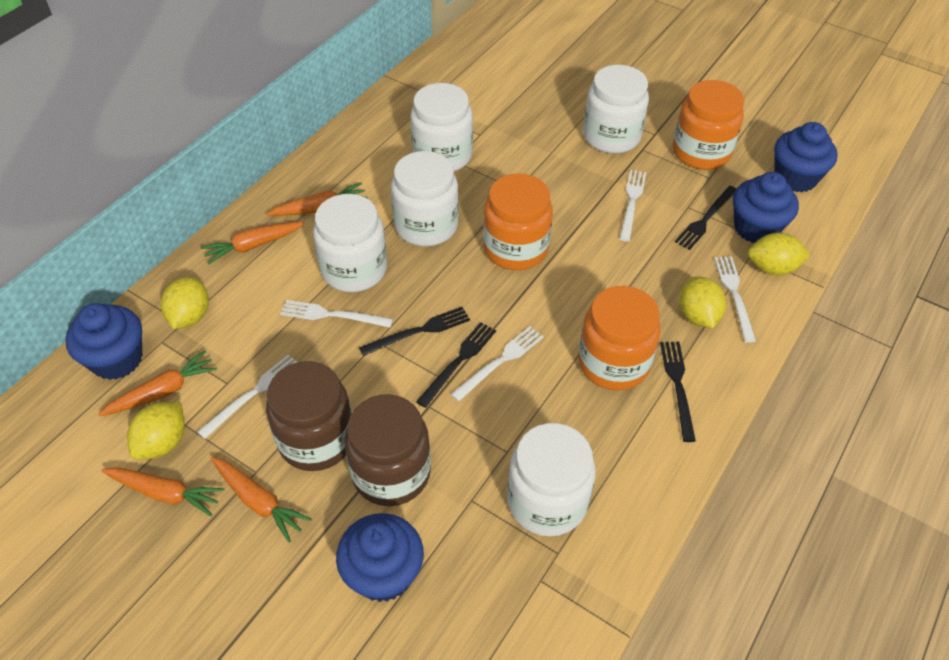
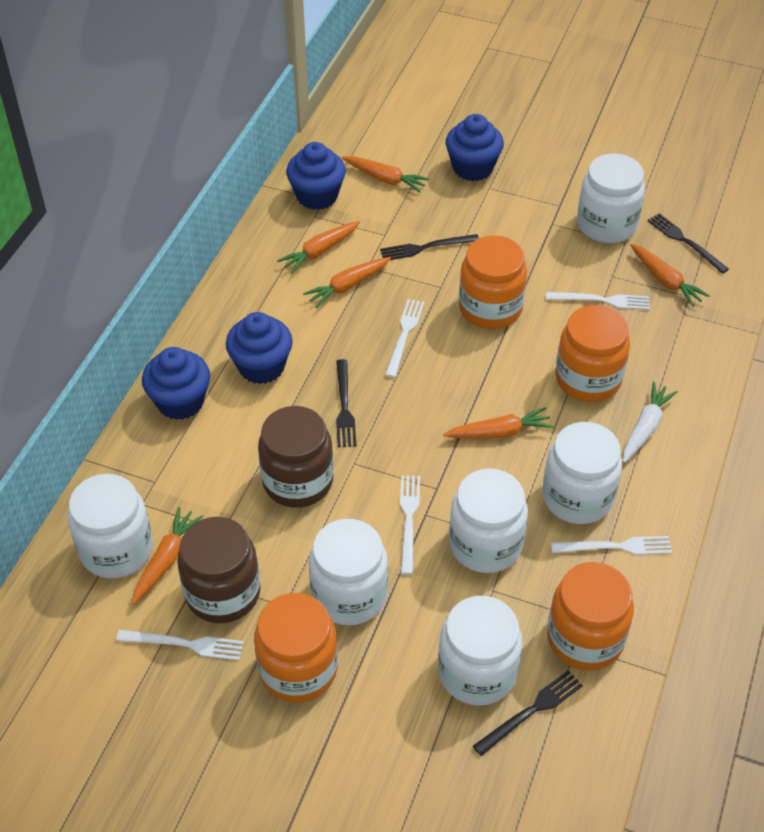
orange carrot: [98,350,217,416] [101,467,224,516] [201,222,305,265] [211,457,311,542] [267,183,368,216] = 5 -> [132,507,203,605] [277,221,360,274] [303,257,391,308] [342,156,430,193] [443,407,554,438] [630,244,710,307] = 6
orange jar: [483,173,553,270] [578,286,661,390] [673,80,744,170] = 3 -> [254,593,338,703] [459,235,527,329] [547,562,634,671] [555,305,630,402] = 4
white carrot: none = 0 -> [623,382,678,463] = 1
white jar: [313,194,387,292] [391,151,459,246] [410,83,473,171] [507,423,596,537] [583,65,649,154] = 5 -> [68,474,153,579] [309,519,388,625] [438,596,522,706] [449,468,528,573] [542,422,622,524] [577,153,645,243] = 6
yellow lemon: [127,402,185,459] [161,277,209,329] [679,277,726,328] [748,232,811,276] = 4 -> none = 0

